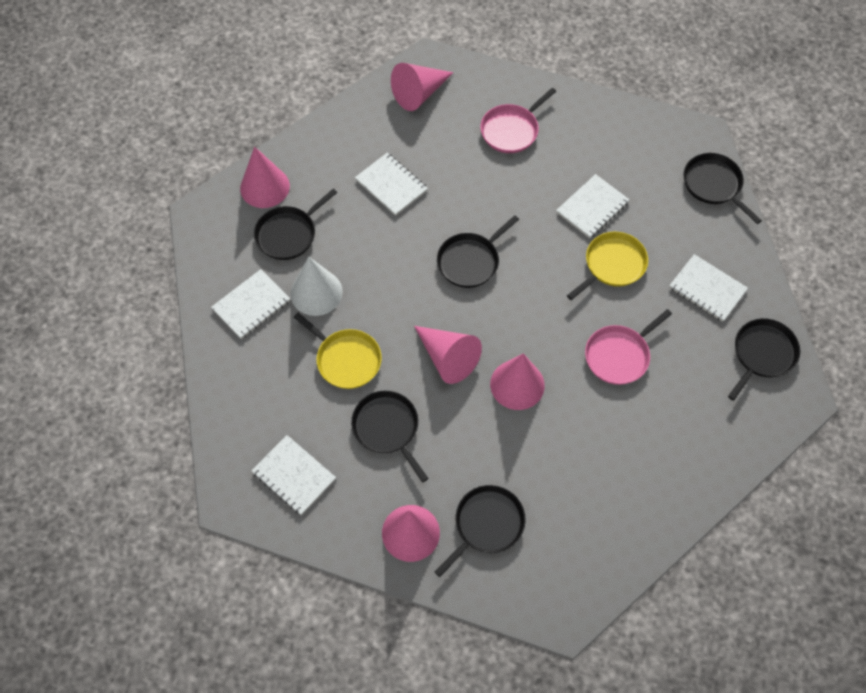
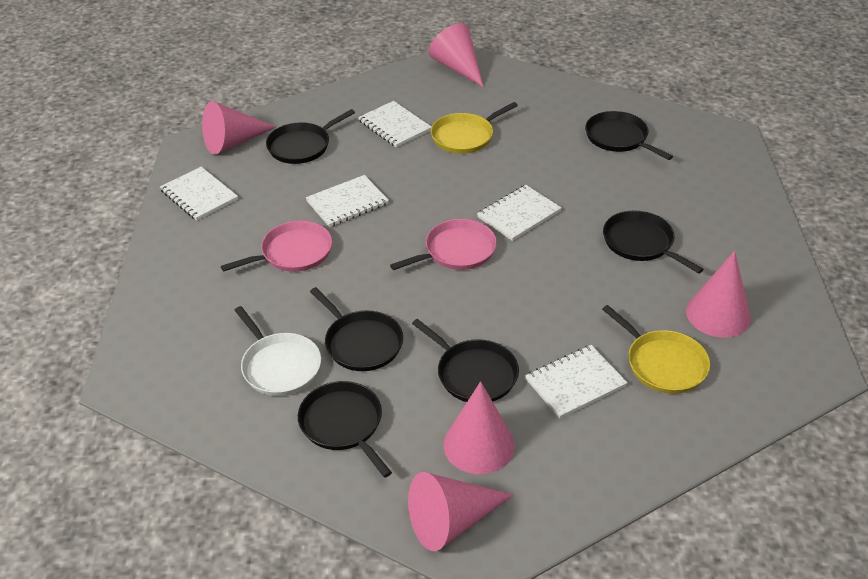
white cone: [290,257,343,316] = 1 -> none = 0
white pan: none = 0 -> [234,306,321,396] = 1

